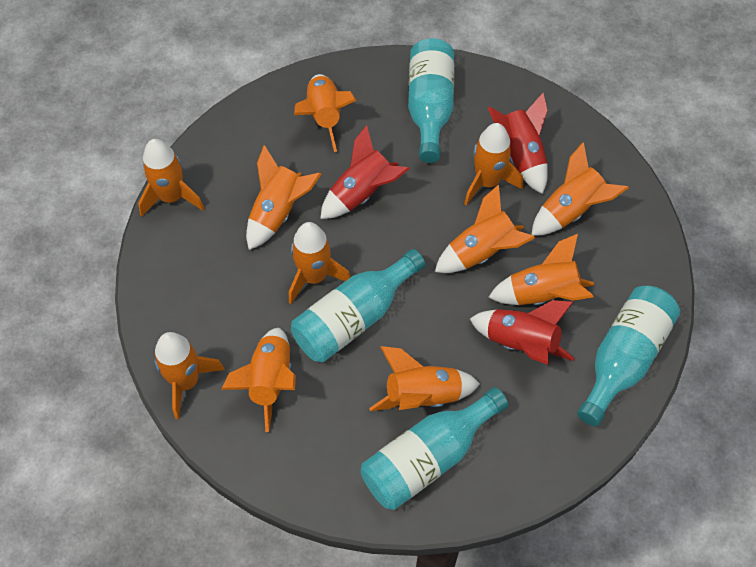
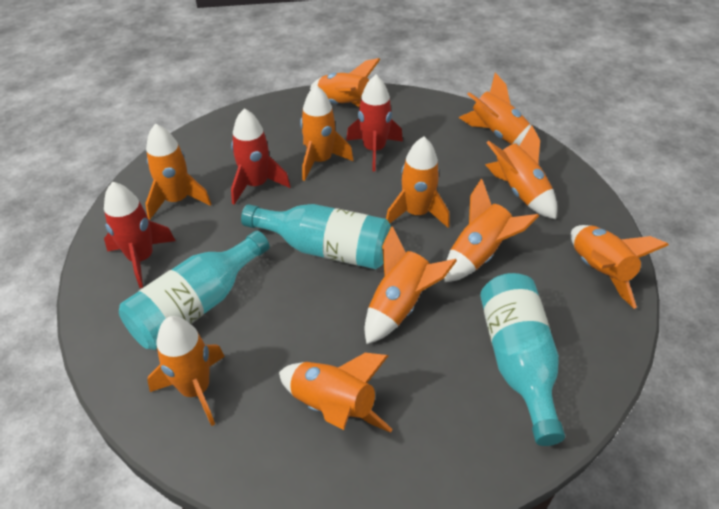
turquoise bottle: [291,249,426,362] [361,387,508,510] [408,38,454,163] [577,286,680,426] = 4 -> [119,231,270,350] [241,204,391,269] [480,273,565,446] = 3

